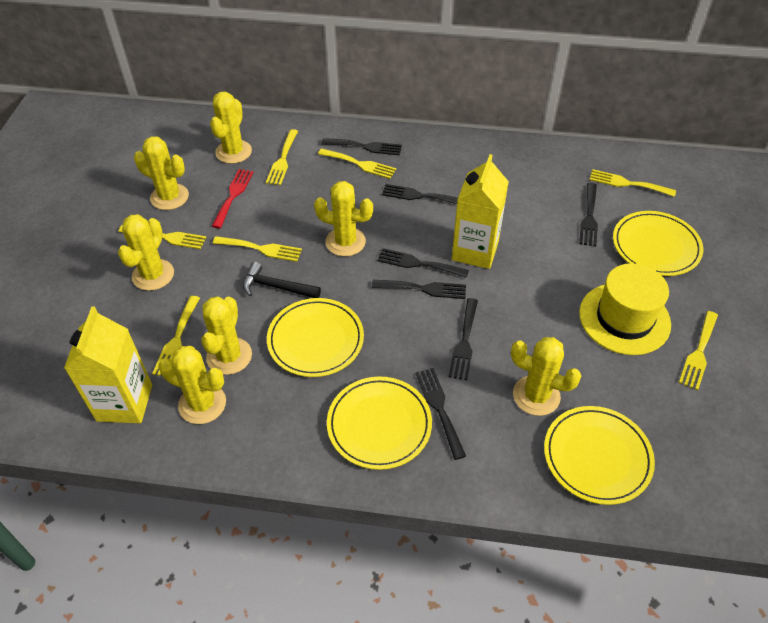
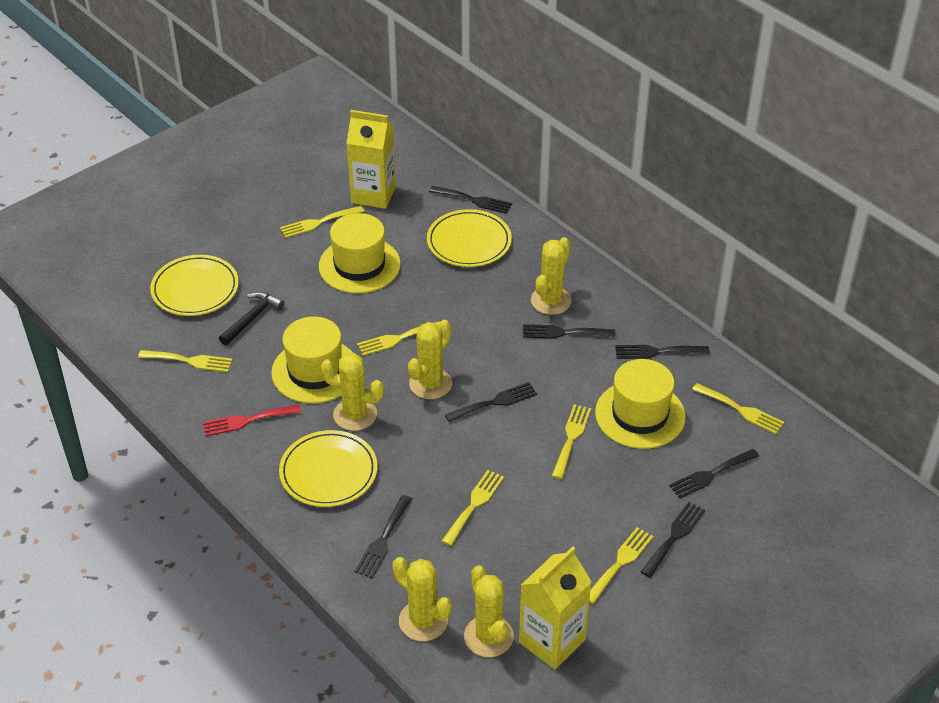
yellow cactus: [118,214,174,291] [134,136,189,210] [158,346,226,424] [201,297,252,375] [210,92,252,164] [314,181,373,257] [511,337,581,416] = 7 -> [321,353,384,431] [392,557,452,641] [408,320,452,399] [464,565,514,657] [531,237,572,315] = 5
yellow hat: [579,263,671,355] = 1 -> [271,317,353,403] [319,213,401,293] [595,359,686,449] = 3
yellow plate: [267,298,364,377] [327,376,432,470] [544,406,655,505] [613,211,703,276] = 4 -> [150,255,239,316] [279,430,377,507] [427,209,512,267] = 3

